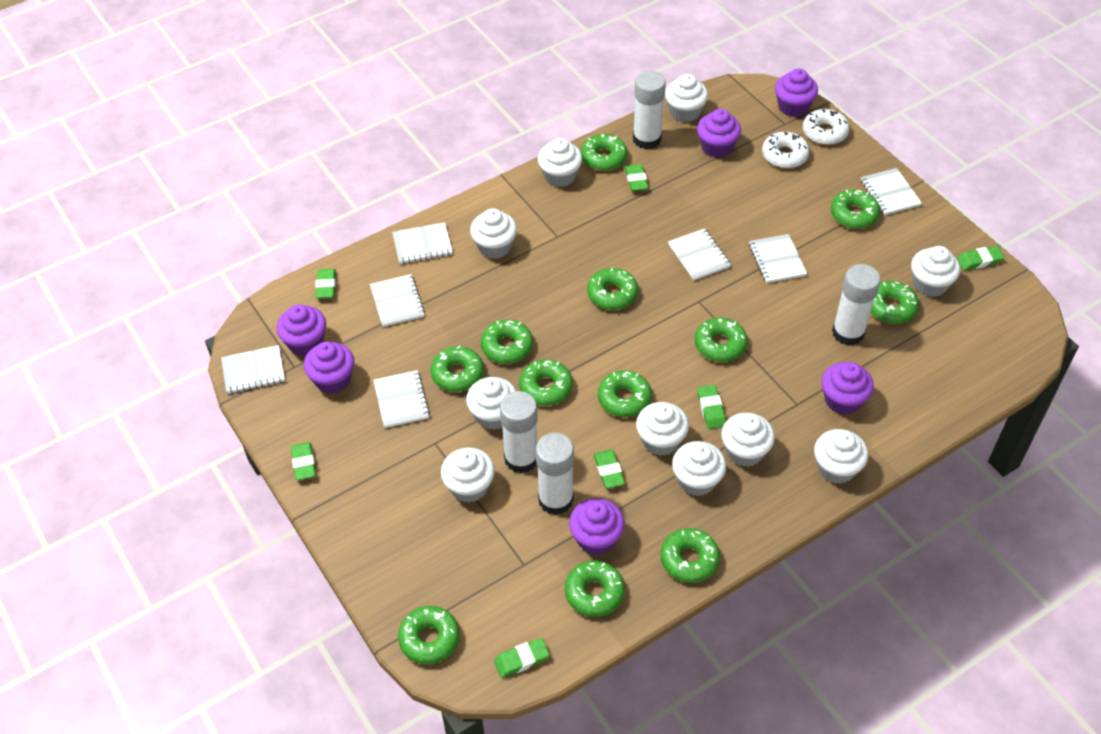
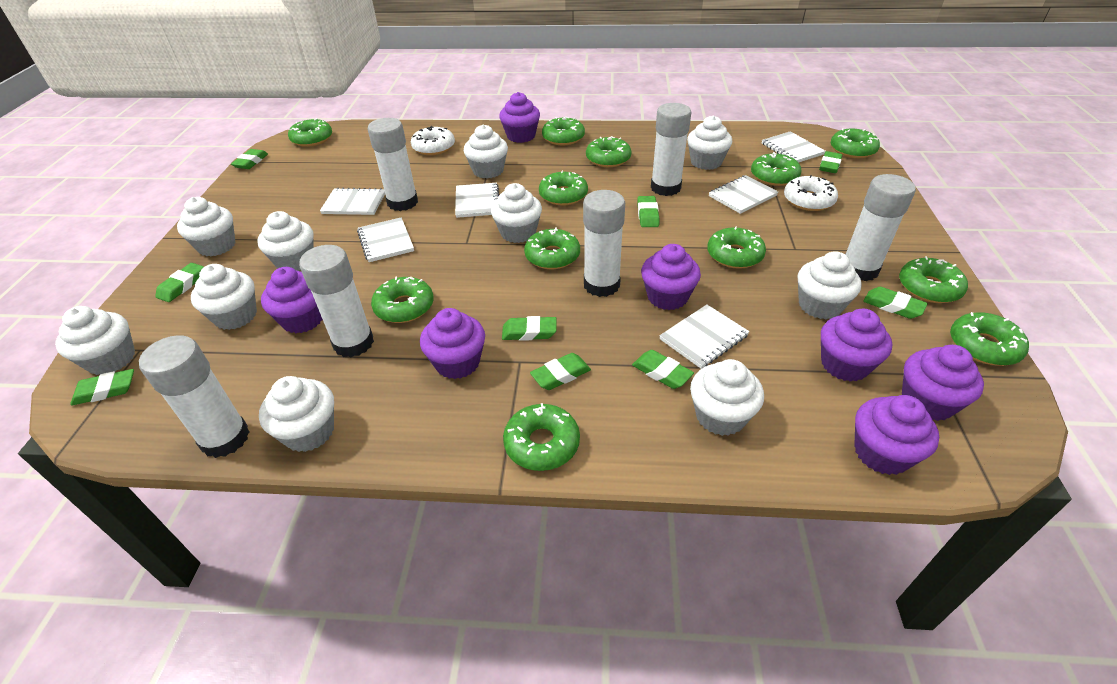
green eraser: [291,442,316,480] [315,269,336,298] [494,638,550,678] [594,450,625,488] [625,164,649,191] [697,385,726,429] [957,246,1005,270] = 7 -> [70,369,134,406] [156,263,204,302] [231,149,268,169] [502,316,557,341] [530,353,591,390] [632,350,694,389] [637,196,659,227] [819,151,843,173] [863,287,928,319] = 9
purple cupcake: [277,304,326,356] [304,342,354,394] [569,498,625,555] [697,109,741,158] [775,68,818,117] [822,362,874,415] = 6 -> [261,267,323,333] [420,308,485,379] [499,92,540,143] [641,244,701,310] [821,309,892,382] [854,395,939,475] [902,345,984,421] = 7
white glue stick: [500,391,538,473] [536,433,574,515] [633,71,666,149] [832,264,881,346] = 4 -> [139,335,250,458] [299,245,374,357] [368,118,418,211] [583,190,625,297] [651,103,691,196] [845,174,916,281] = 6
white notebook: [221,345,285,394] [370,274,425,327] [373,370,430,428] [392,222,453,264] [668,228,731,280] [749,234,807,283] [861,168,922,215] = 7 -> [320,188,385,215] [357,218,414,262] [455,183,499,218] [659,305,750,369] [709,175,778,214] [762,131,826,163] = 6

